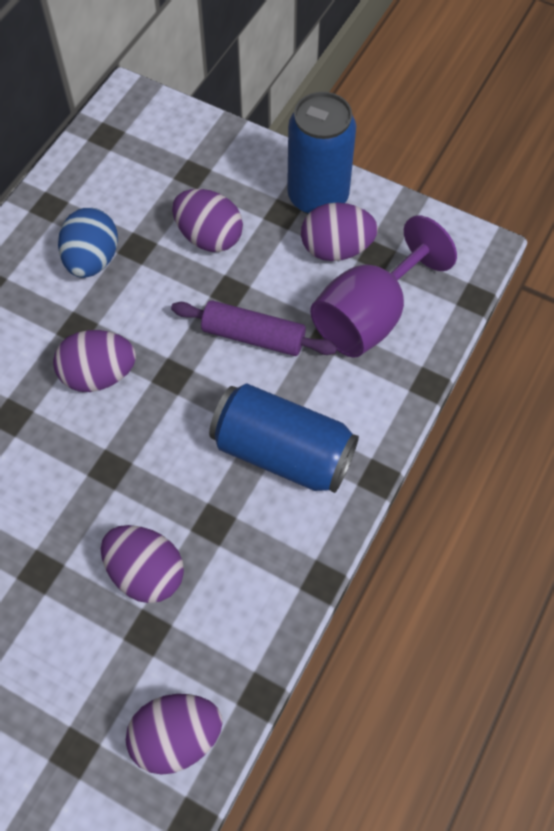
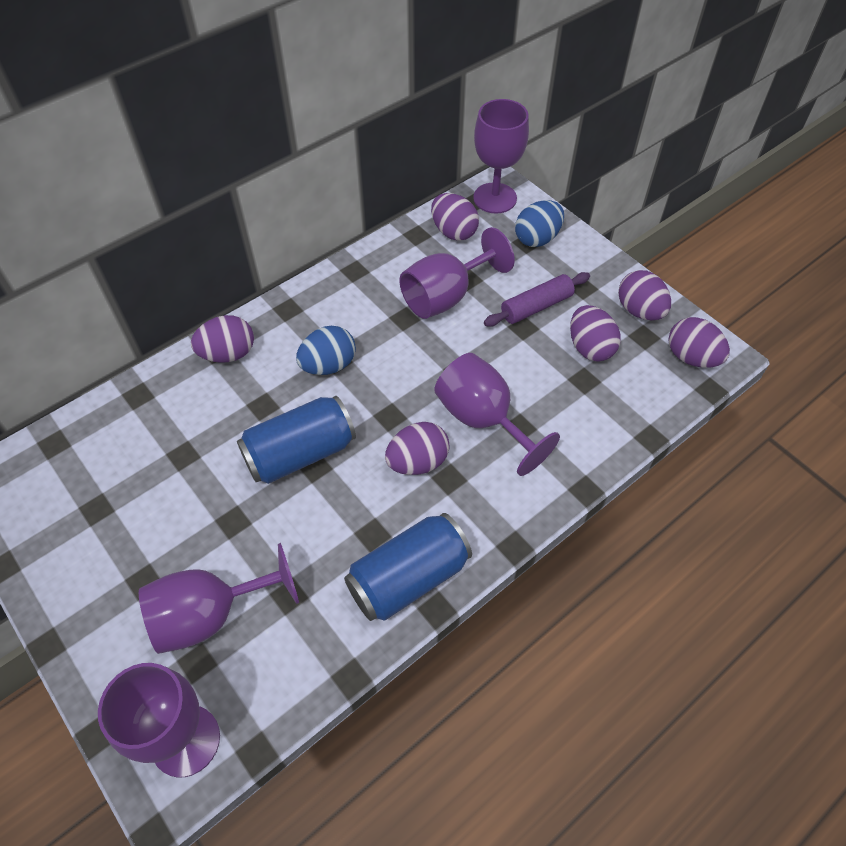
blue egg: [58,208,118,278] = 1 -> [296,326,356,375] [515,200,564,247] = 2
purple egg: [53,330,136,392] [101,525,184,603] [126,694,223,775] [172,189,243,252] [301,203,378,261] = 5 -> [191,315,254,363] [385,422,450,475] [431,193,479,241] [570,305,621,362] [618,270,671,321] [669,317,730,368] = 6
purple goblet: [310,215,457,358] = 1 -> [98,663,220,778] [139,543,299,654] [399,227,515,319] [434,353,560,476] [473,99,529,214] = 5

